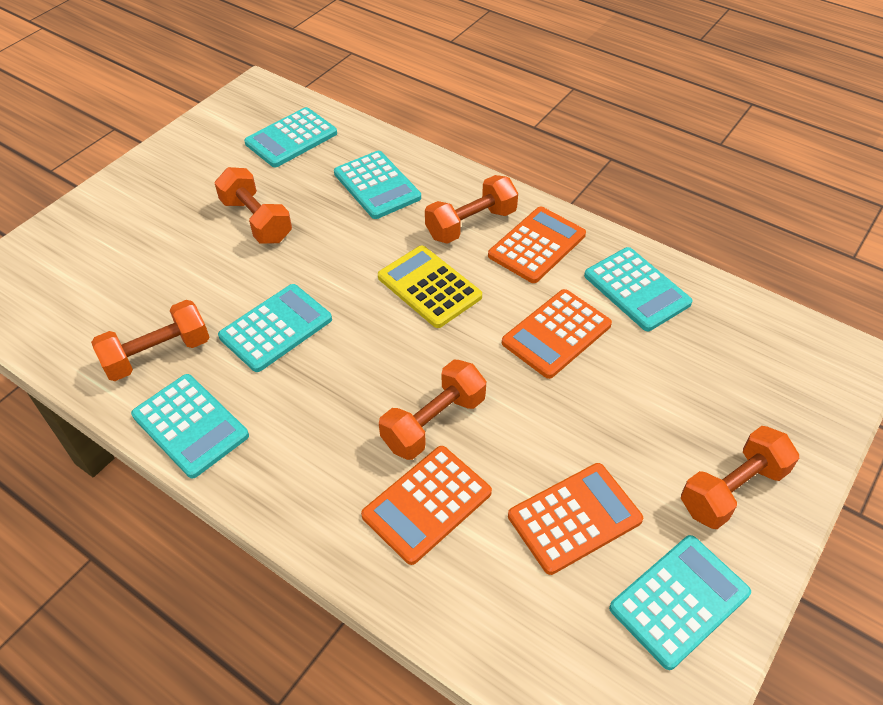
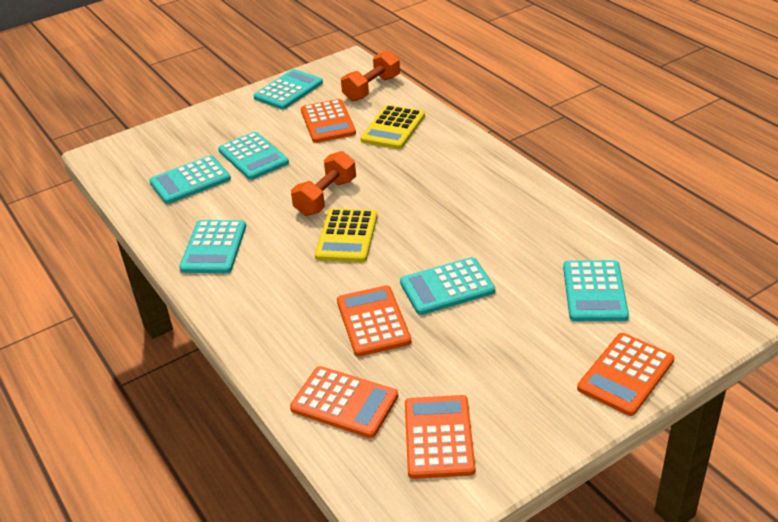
orange calculator: [361,446,492,565] [488,207,586,283] [502,289,612,379] [508,463,643,575] = 4 -> [290,366,398,438] [301,99,356,143] [337,285,411,357] [405,395,475,479] [577,333,675,416] = 5
orange dumbbell: [91,300,209,381] [215,167,292,244] [379,360,486,460] [425,175,518,244] [681,426,799,529] = 5 -> [291,151,356,216] [341,50,400,101] = 2
yellow calculator: [378,246,482,328] = 1 -> [315,208,378,262] [360,105,425,149] = 2

